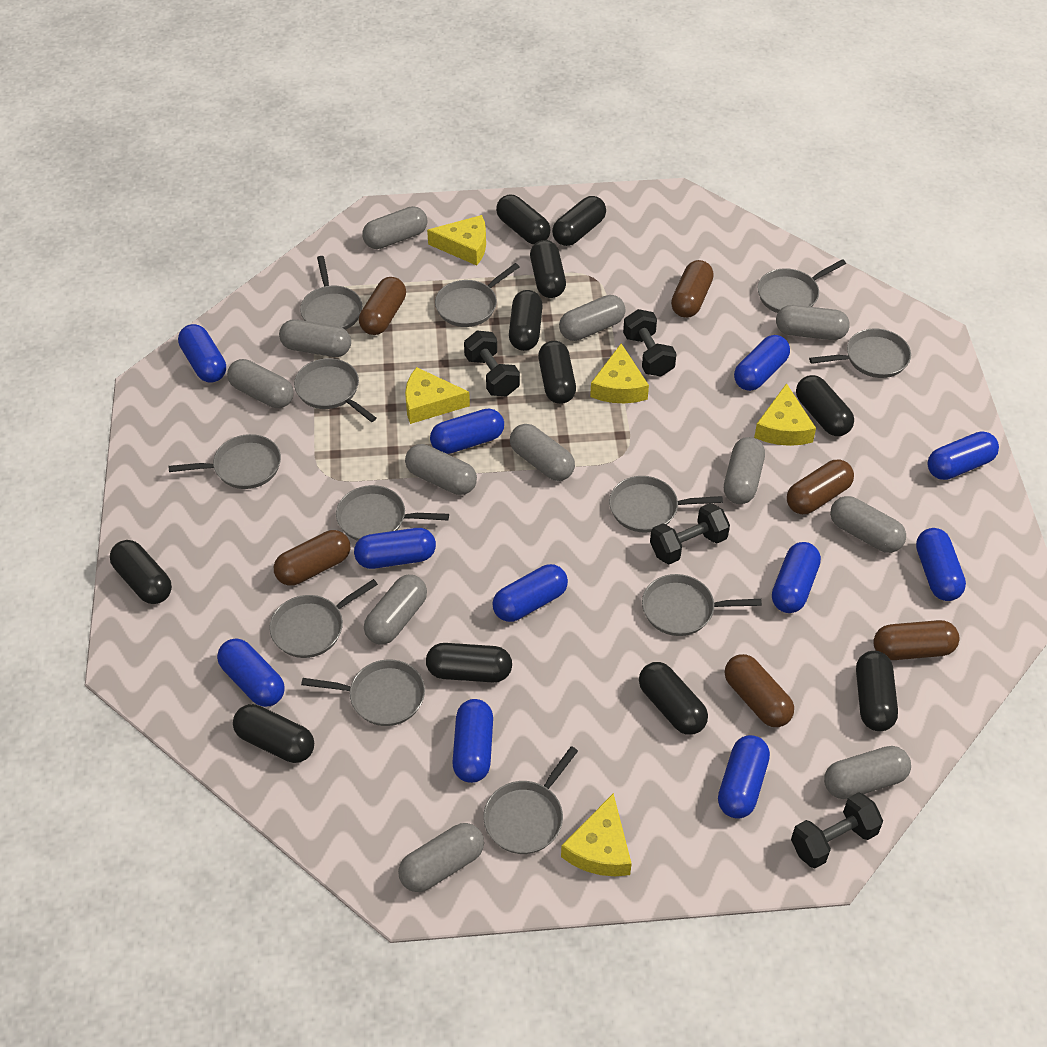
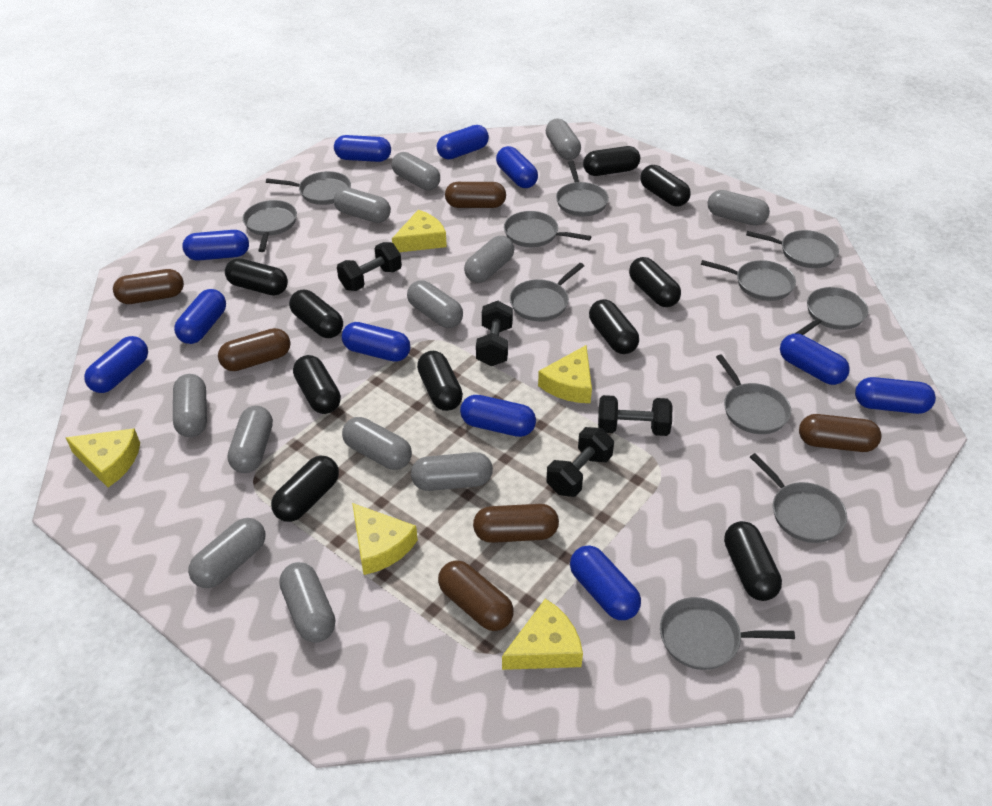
black capsule: [110,540,172,604] [233,704,314,763] [426,643,512,682] [496,195,551,244] [509,290,543,351] [530,240,566,298] [538,341,576,404] [552,196,606,246] [639,662,708,735] [796,375,854,436] [856,651,898,731] = 11 -> [225,258,288,296] [271,455,339,522] [289,290,343,338] [293,355,341,414] [417,351,463,411] [583,146,640,176] [589,299,639,354] [629,257,681,307] [640,165,691,206] [724,521,782,601] = 10
grey pan: [169,434,281,489] [269,579,378,658] [294,358,377,422] [300,256,362,330] [301,660,425,726] [336,485,449,541] [435,263,519,327] [483,746,578,854] [609,476,723,533] [642,574,762,636] [758,259,846,313] [809,328,911,378] = 12 -> [243,200,297,252] [266,171,351,205] [504,211,591,247] [510,263,584,321] [556,160,609,216] [660,597,795,670] [701,260,796,301] [716,354,791,434] [746,230,839,268] [750,453,847,543] [795,287,868,335] = 11

